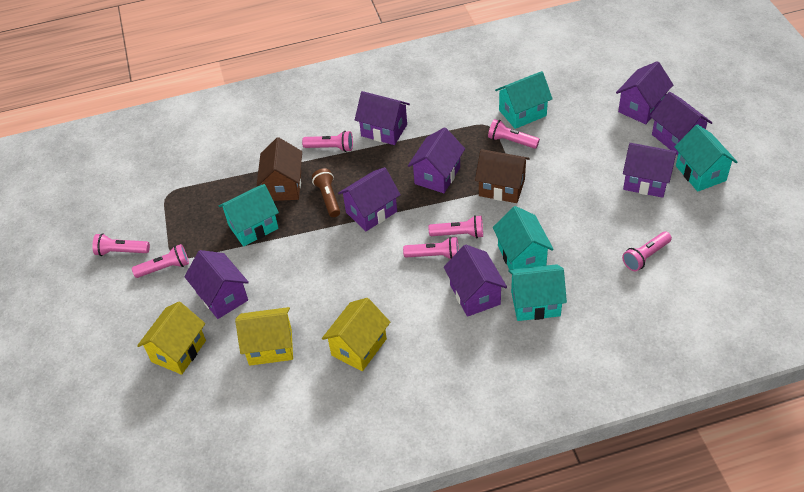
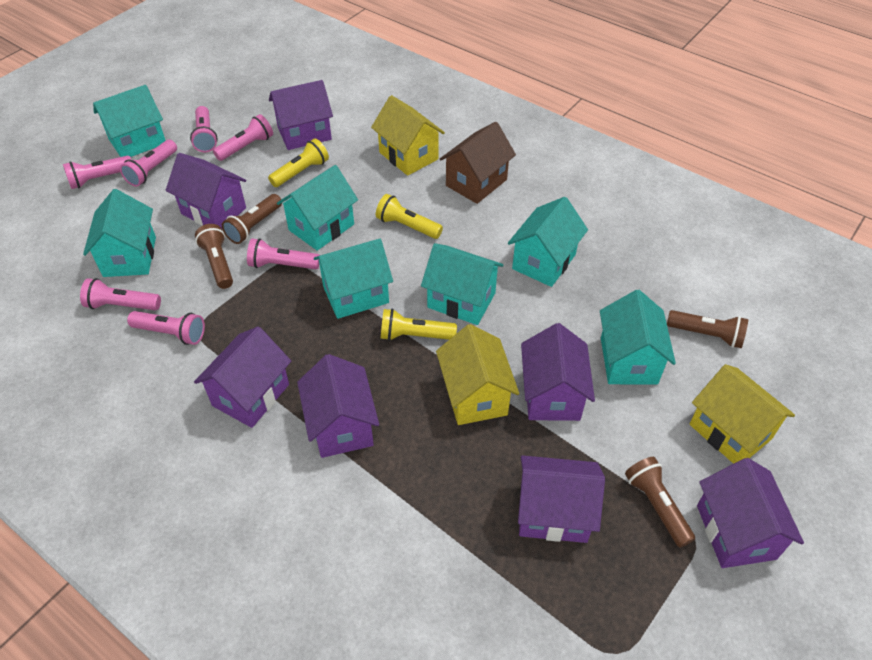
brown flashlight: [312,168,340,217] = 1 -> [195,224,233,289] [222,194,282,244] [625,457,695,547] [667,310,748,348] = 4
brown house: [257,137,302,201] [475,149,530,203] = 2 -> [440,122,516,204] = 1
purple house: [184,250,249,319] [338,167,401,231] [355,91,410,145] [408,127,465,193] [444,245,507,317] [616,61,673,124] [623,143,677,198] [650,92,712,156] = 8 -> [165,153,246,229] [194,326,291,428] [269,80,333,150] [297,354,379,458] [518,455,605,543] [521,323,595,421] [697,458,804,568] = 7
turquoise house: [219,184,279,246] [493,206,554,270] [495,71,553,129] [508,264,567,321] [674,124,737,192] = 5 -> [83,189,156,277] [93,85,166,157] [277,165,358,251] [314,239,393,319] [421,243,503,325] [508,197,588,287] [600,290,676,384] = 7
yellow flashlight: none = 0 -> [268,138,329,187] [376,194,443,239] [381,309,457,341] = 3

